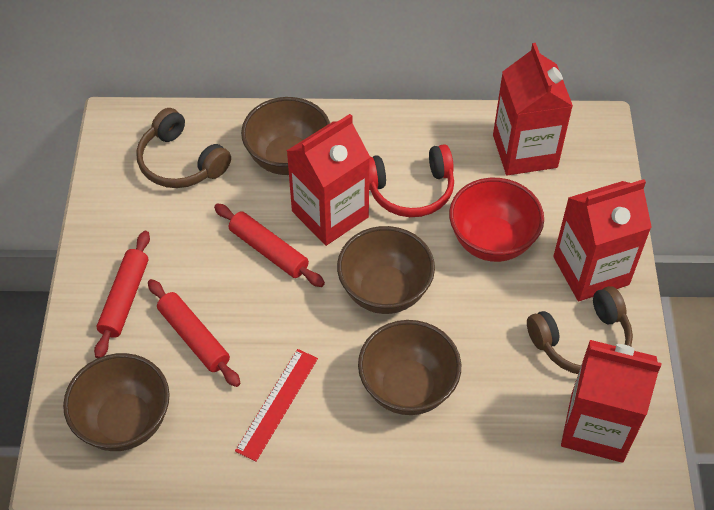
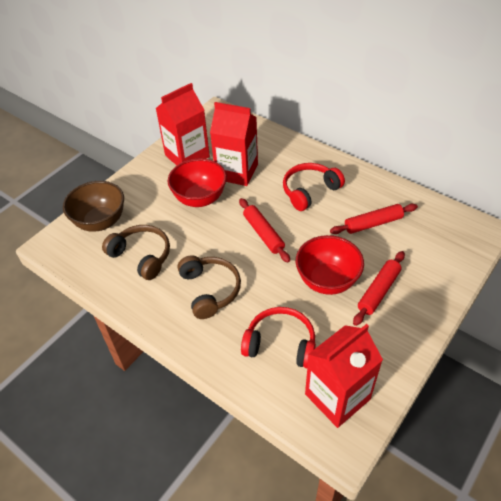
brown bowl: [63,353,170,451] [241,97,330,175] [337,226,435,314] [358,320,461,415] = 4 -> [63,181,124,232] = 1
red bowl: [449,178,544,262] = 1 -> [168,158,227,207] [296,235,364,295] = 2
red carton: [286,114,370,246] [493,43,573,175] [553,179,652,301] [561,340,662,463] = 4 -> [156,83,210,166] [210,102,258,186] [305,324,383,428] = 3
red headphones: [369,144,454,217] = 1 -> [241,307,316,368] [283,163,345,211] = 2
red ruler: [235,349,318,462] = 1 -> none = 0

